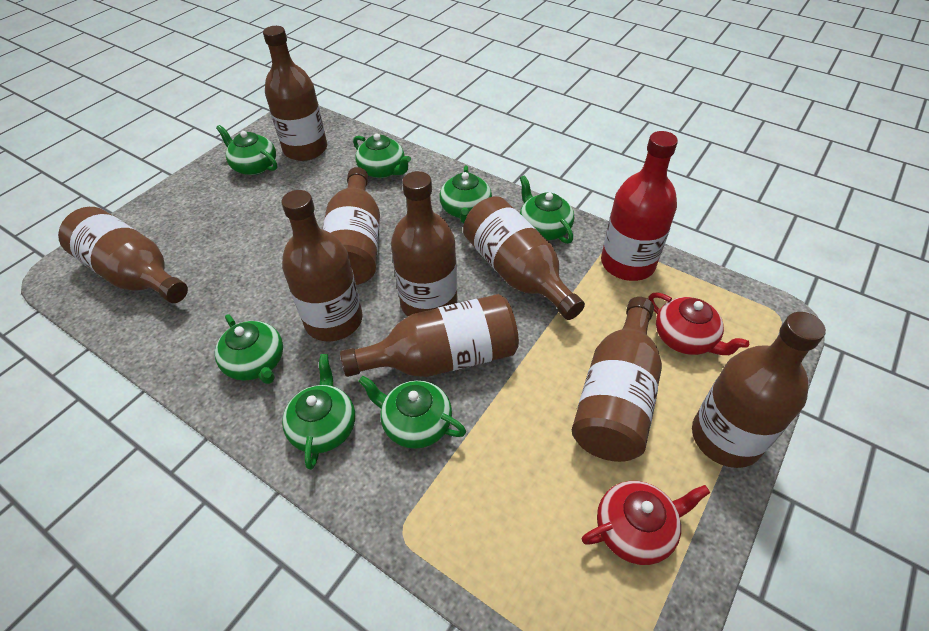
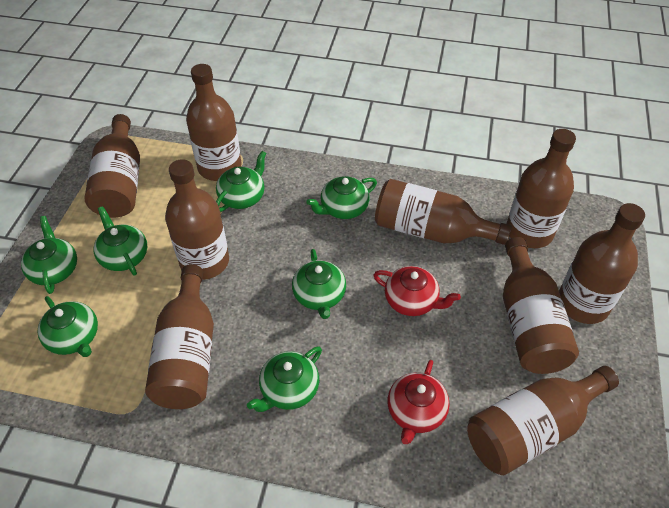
red bottle: [601,131,678,281] = 1 -> none = 0

